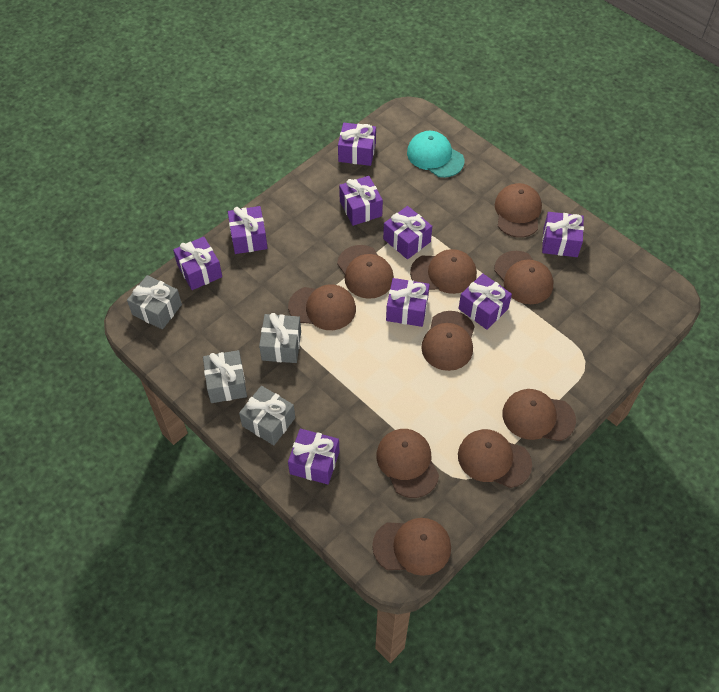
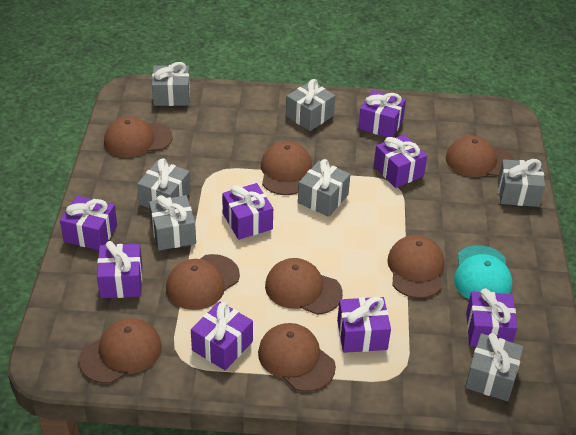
brown cap: [288,284,356,330] [337,245,394,299] [372,518,451,576] [376,429,439,498] [410,249,477,294] [421,311,475,371] [458,429,532,488] [494,251,553,304] [495,183,542,238] [503,389,576,441] = 10 -> [79,318,162,384] [104,117,173,158] [166,254,240,310] [258,323,336,392] [261,141,312,195] [265,258,343,315] [387,235,444,299] [446,135,514,177] = 8
grey gift: [127,275,182,329] [203,350,247,403] [239,386,295,445] [259,313,301,363] = 4 -> [137,158,191,208] [149,195,196,250] [152,62,190,106] [286,79,336,131] [298,159,350,217] [465,333,524,401] [498,159,545,207] = 7
purple gift: [173,237,222,290] [228,206,268,254] [288,429,340,484] [338,123,376,166] [339,176,383,226] [383,206,432,259] [386,278,430,327] [459,273,512,330] [542,212,584,257] = 9 -> [60,195,117,250] [97,241,142,298] [191,301,253,370] [222,183,273,240] [337,296,391,353] [358,90,406,137] [374,134,427,188] [466,289,517,347] = 8

